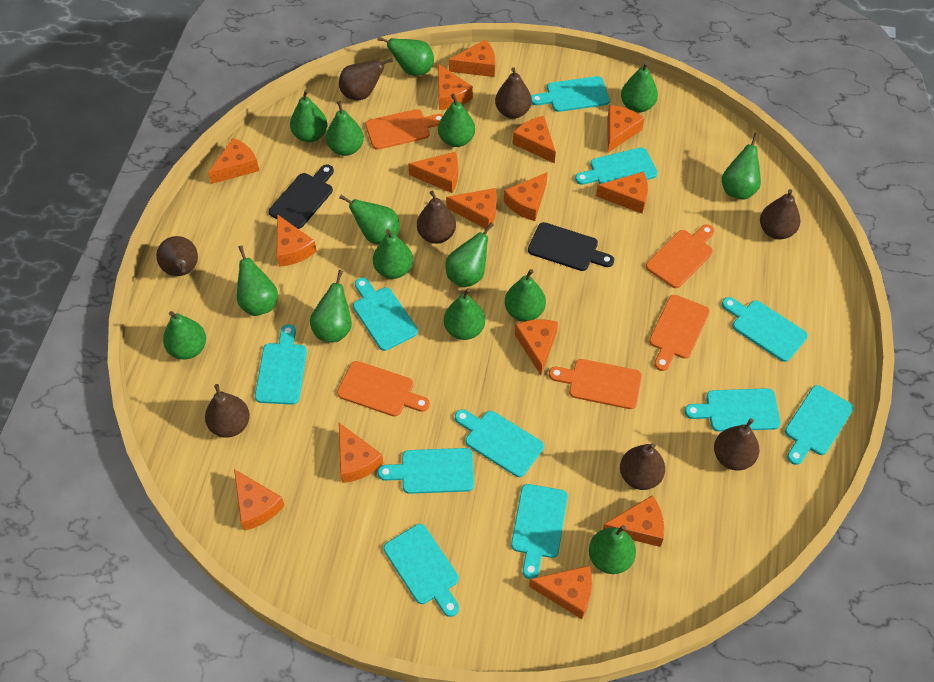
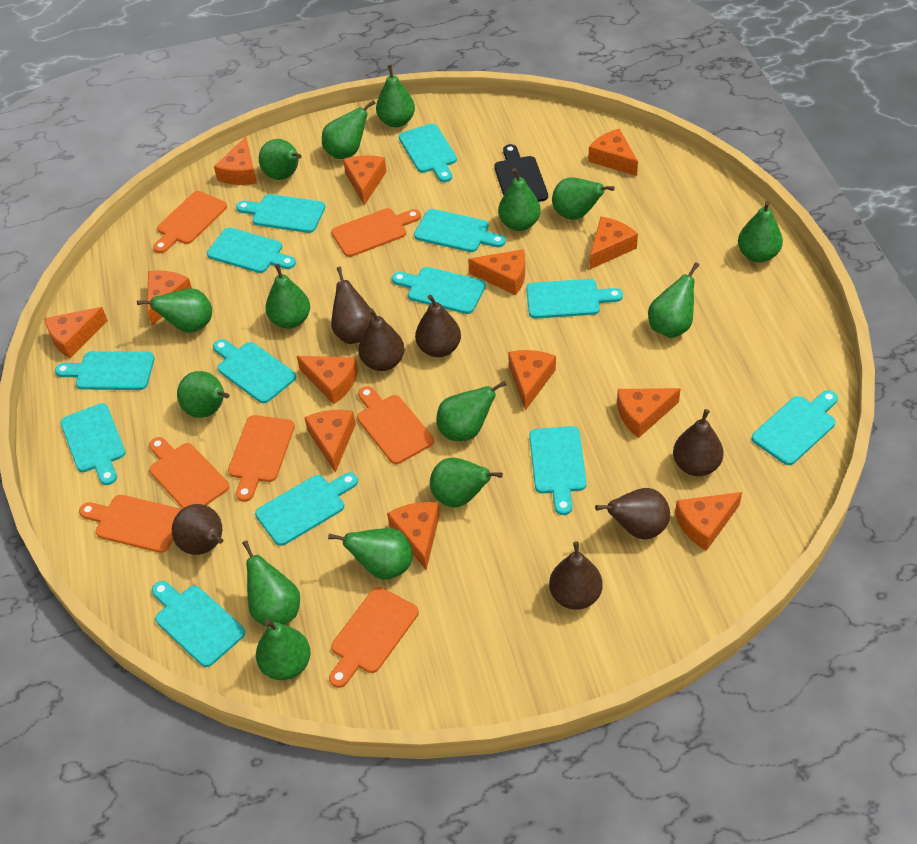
black cutting board: [269,165,334,229] [528,222,614,271] = 2 -> [494,144,548,202] = 1
brown pear: [156,236,198,276] [205,384,250,438] [339,58,393,100] [417,190,456,244] [495,67,532,119] [620,443,665,490] [714,418,760,470] [760,189,800,239] = 8 -> [172,504,224,555] [331,267,374,344] [358,309,404,371] [415,295,461,357] [549,542,602,610] [595,488,670,539] [673,409,724,476] = 7
orange cheese: [208,138,259,184] [234,469,285,531] [276,214,317,267] [339,423,384,483] [408,152,458,193] [438,64,473,110] [446,188,497,229] [449,39,495,77] [504,172,548,221] [513,116,556,164] [515,319,558,375] [529,565,592,619] [596,171,648,214] [603,495,664,547] [608,105,644,153] = 15 -> [45,307,108,358] [147,270,192,325] [214,137,257,185] [297,356,358,404] [304,410,356,473] [343,155,386,206] [387,502,440,570] [468,249,525,295] [508,350,556,411] [588,128,638,176] [590,217,638,269] [617,388,681,438] [675,492,742,551] = 13
orange cutting board: [337,361,430,417] [365,109,443,150] [549,359,642,409] [646,224,714,288] [649,295,710,371] = 5 -> [79,495,182,553] [149,437,229,508] [153,191,227,253] [228,415,295,502] [329,587,419,688] [331,208,421,257] [357,386,434,464] = 7
turquoise cutting board: [255,324,307,405] [353,278,418,351] [377,448,474,494] [384,524,459,617] [455,409,544,477] [511,484,568,579] [531,76,610,112] [575,147,658,185] [685,388,781,432] [722,297,808,362] [785,385,854,465] = 11 -> [55,351,154,390] [60,403,126,485] [152,581,245,667] [207,227,296,273] [213,339,296,403] [236,194,325,233] [255,472,358,546] [392,267,486,314] [399,124,457,182] [414,209,506,252] [526,279,623,319] [529,426,587,515] [752,390,838,465] = 13

